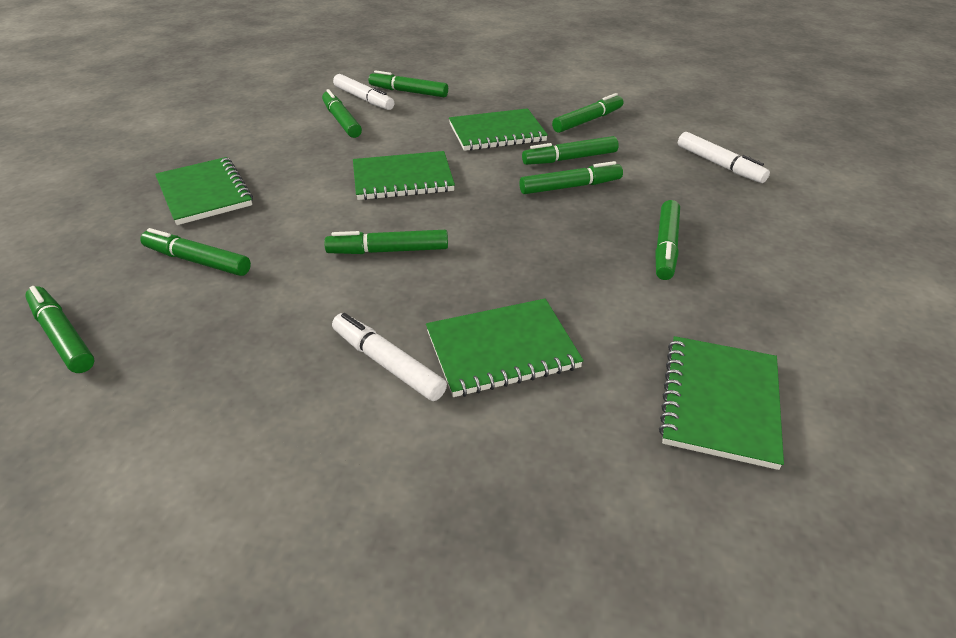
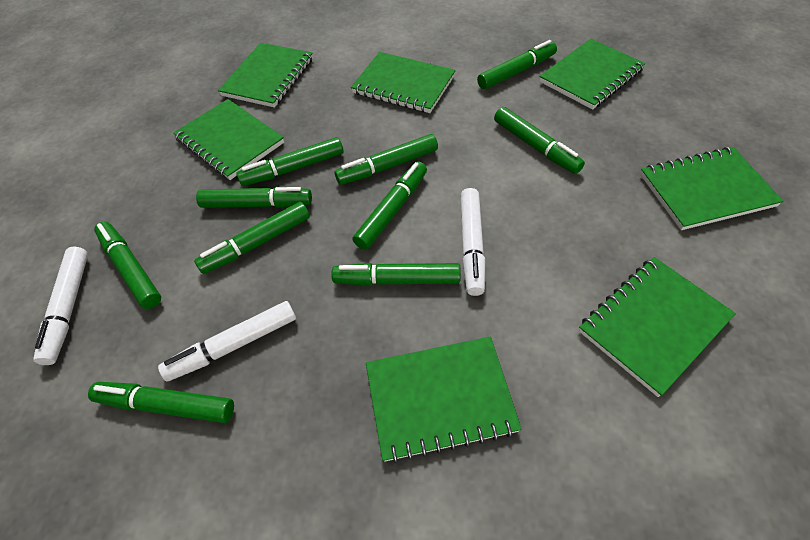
green marker: [25,286,95,373] [140,228,251,276] [322,89,362,138] [324,230,448,254] [369,70,448,97] [519,161,623,194] [522,136,619,165] [552,93,623,133] [655,200,680,280] = 9 -> [88,382,234,423] [94,222,161,309] [194,202,310,274] [196,187,312,208] [236,137,344,186] [331,263,461,286] [335,134,438,185] [353,161,427,250] [477,40,557,89] [494,107,585,174] = 10
green notebook: [155,157,253,225] [353,151,455,200] [426,299,584,397] [449,108,548,151] [659,336,784,470] = 5 -> [173,99,284,180] [218,43,313,108] [351,52,456,113] [366,337,522,463] [539,39,645,110] [579,257,736,397] [640,147,783,230] = 7

